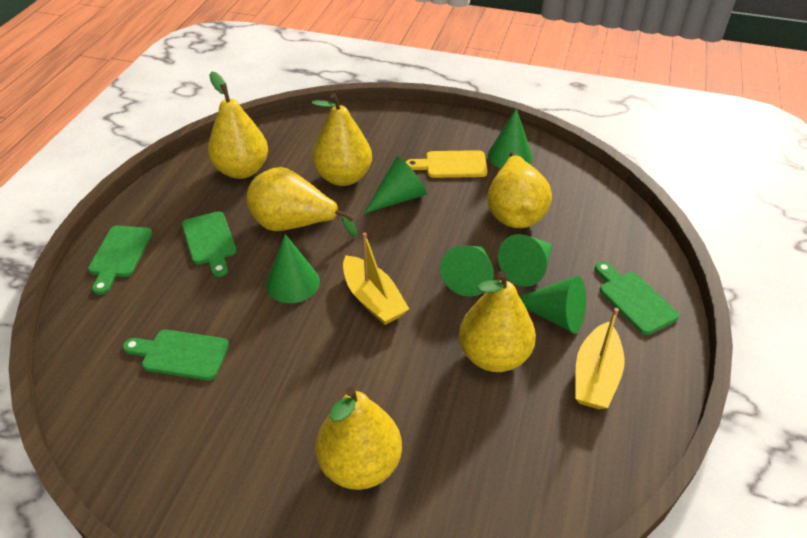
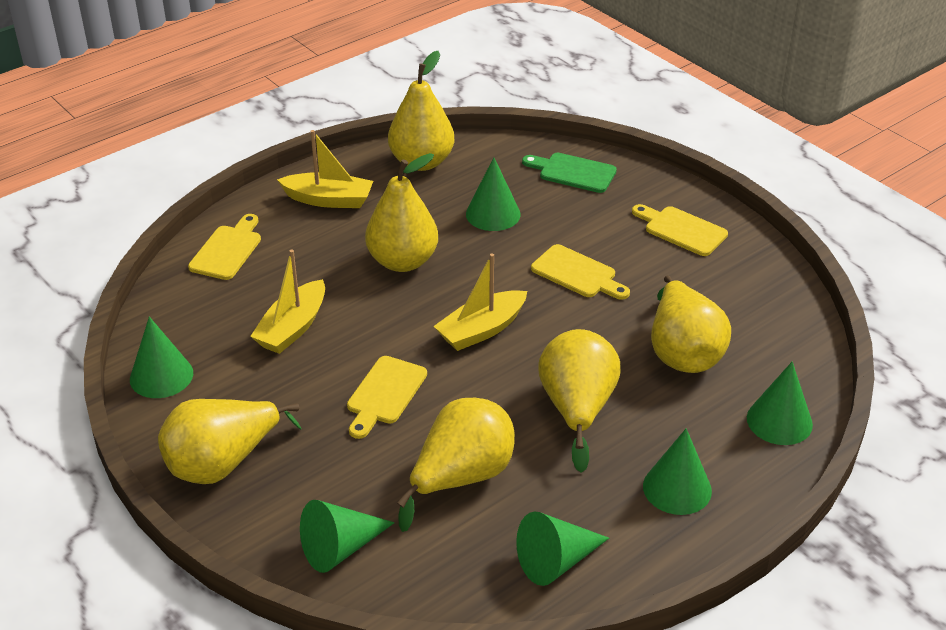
green cutting board: [88,225,152,295] [123,330,229,380] [182,211,237,277] [595,261,679,335] = 4 -> [522,153,617,193] = 1
yellow boat: [343,232,409,325] [575,308,624,409] = 2 -> [250,249,325,354] [277,130,373,208] [434,254,527,351] = 3
yellow cutting board: [406,150,487,178] = 1 -> [188,214,261,280] [347,356,427,439] [531,244,630,300] [632,204,728,256] = 4

